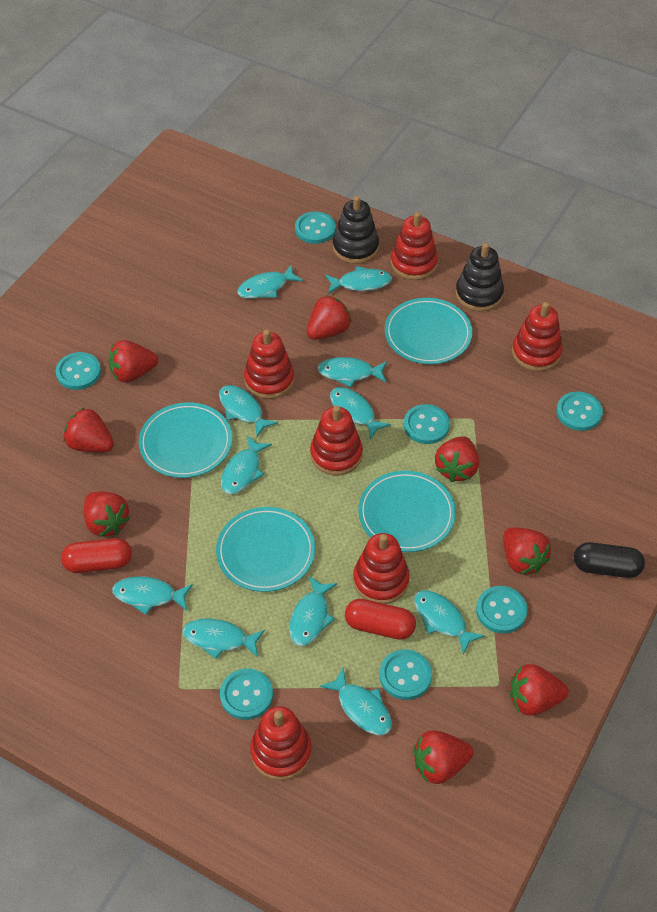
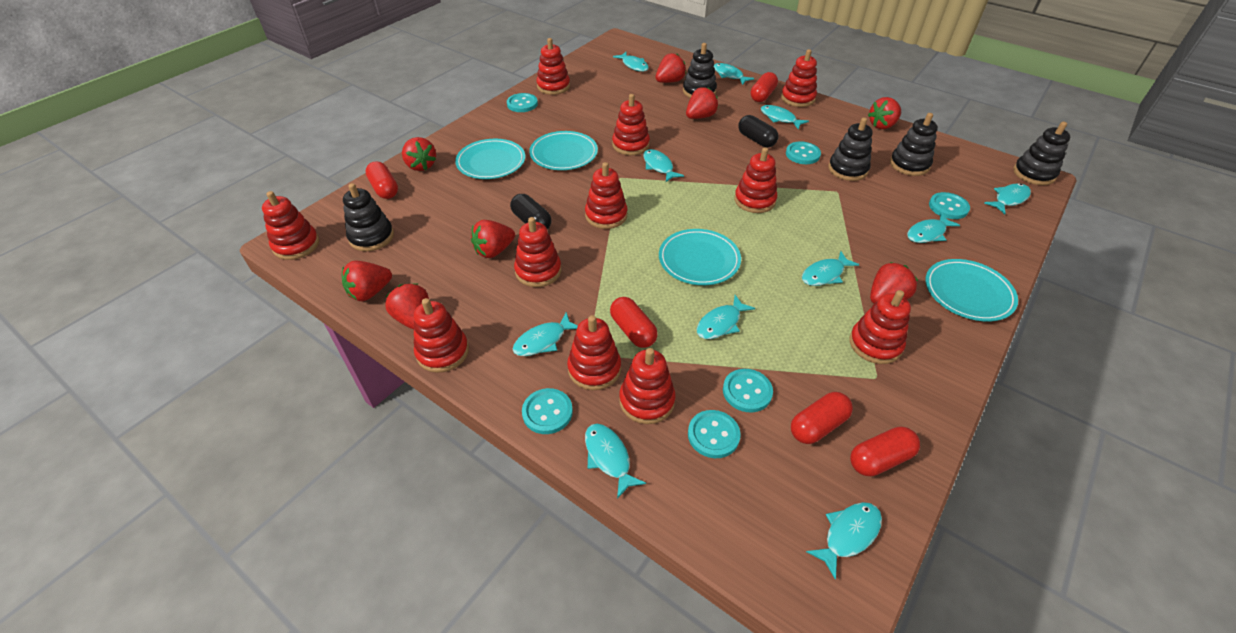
black capsule: [574,542,645,578] = 1 -> [510,194,552,229] [738,115,779,147] = 2
black stacking toy: [333,196,379,264] [456,243,504,311] = 2 -> [343,183,394,251] [683,43,717,98] [828,117,873,181] [890,113,938,176] [1013,122,1070,185] = 5
red capsule: [61,538,132,573] [345,599,416,640] = 2 -> [365,161,398,199] [610,297,658,348] [751,72,778,102] [791,392,853,444] [850,426,920,476] = 5
red stacking toy: [244,329,294,399] [250,706,312,780] [310,406,363,475] [353,533,410,604] [391,212,438,280] [512,302,563,371] = 6 -> [262,191,319,260] [414,298,469,373] [514,217,561,287] [536,38,570,95] [567,315,621,390] [585,162,627,229] [612,94,650,155] [619,348,676,424] [735,147,777,213] [781,49,817,107] [850,290,911,364] = 11
turquoise button: [56,352,101,390] [220,668,273,720] [295,211,336,244] [379,649,432,700] [404,404,450,444] [476,586,528,633] [556,392,603,431] = 7 -> [507,93,538,112] [522,388,573,434] [688,410,740,458] [723,369,773,412] [786,141,821,164] [929,192,970,219] = 6

